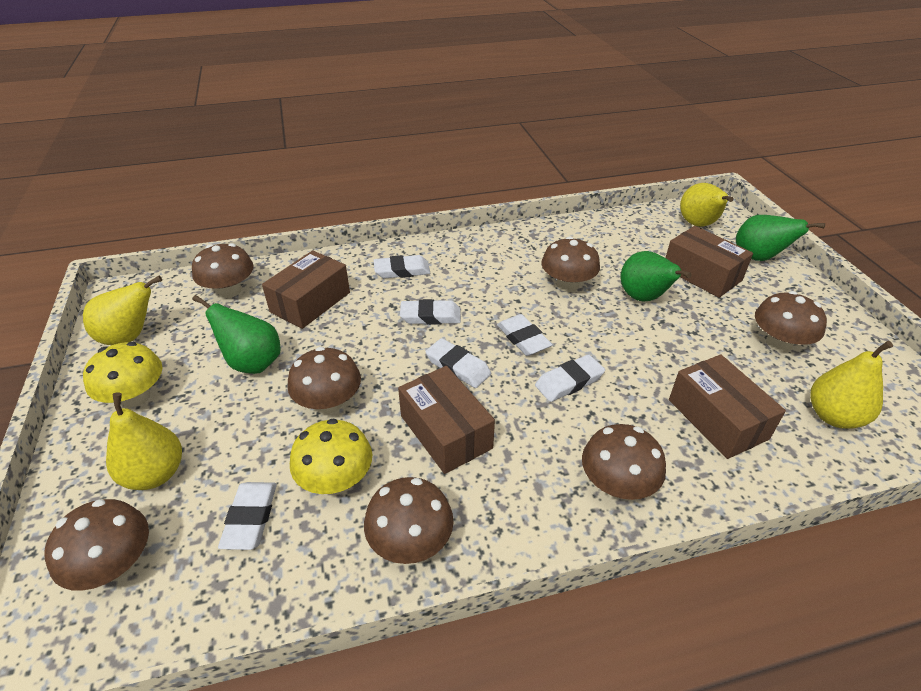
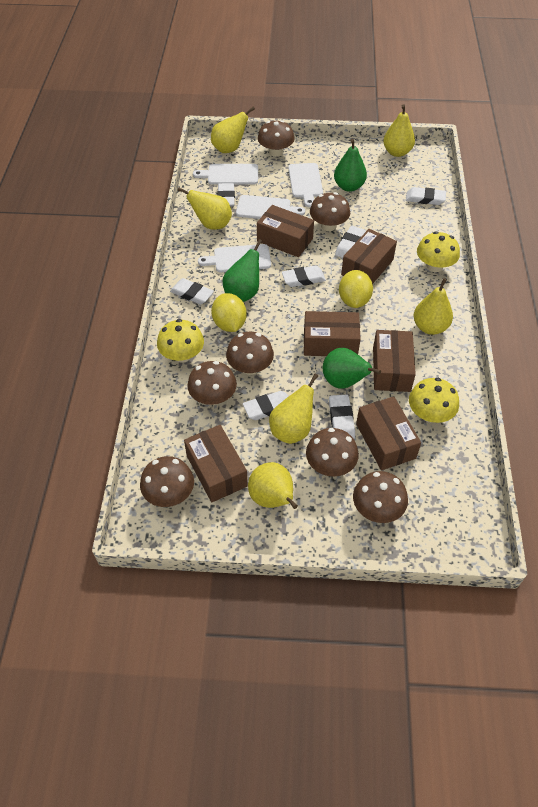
brown box: [262,250,350,329] [398,366,495,474] [666,226,753,298] [669,355,786,459] = 4 -> [184,425,248,502] [257,205,314,257] [304,311,361,356] [341,229,397,284] [356,396,421,470] [373,330,416,392] = 6
white cutting board: none = 0 -> [193,164,258,185] [198,244,271,272] [236,195,305,219] [288,163,323,207] = 4
white eraser: [218,482,277,550] [374,255,430,279] [400,299,461,325] [425,338,491,388] [497,314,553,356] [535,354,605,402] = 6 -> [170,278,214,305] [218,183,235,207] [243,391,289,420] [282,266,326,287] [329,394,355,439] [335,226,366,258] [406,187,446,205] = 7
yellow lemon: none = 0 -> [211,293,247,332] [339,270,373,308] = 2
yellow mushroom: [83,342,163,407] [290,418,372,494] = 2 -> [157,319,204,363] [409,378,459,423] [417,231,460,272] = 3
yellow pear: [83,276,162,345] [106,392,182,490] [680,183,734,227] [810,341,893,429] = 4 -> [177,187,232,230] [211,107,255,153] [248,462,298,509] [269,374,318,444] [383,104,415,157] [414,278,453,335] = 6

